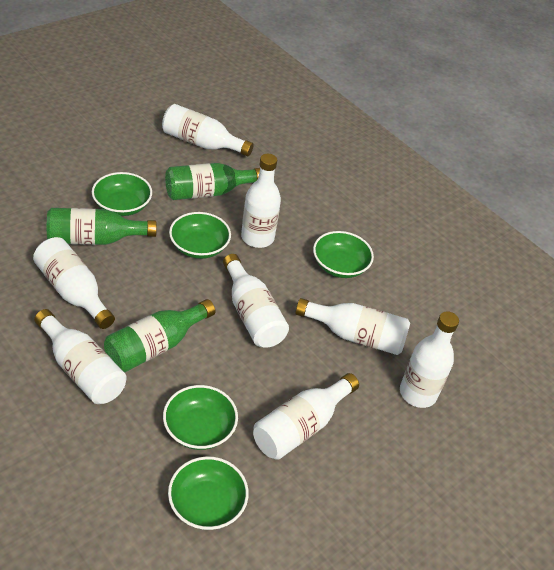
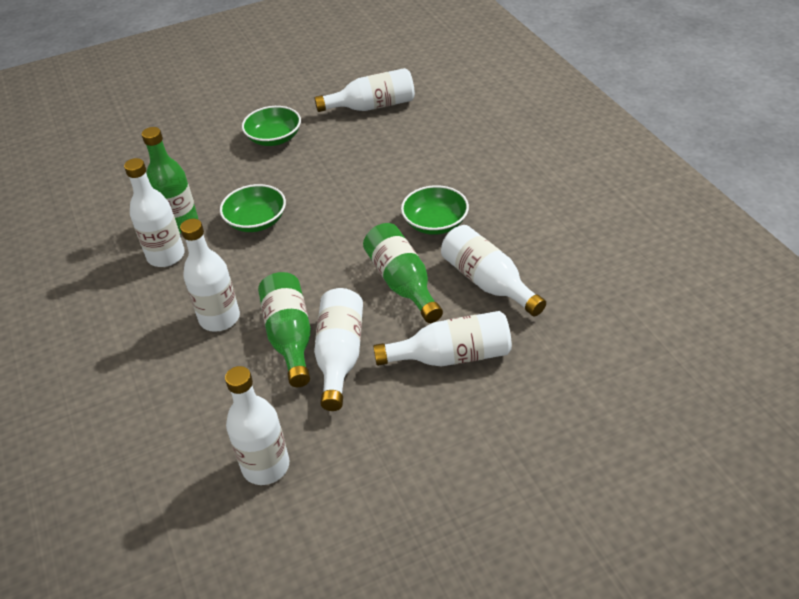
green bowl: [92,172,152,216] [163,385,238,450] [168,456,249,530] [169,212,231,259] [313,231,374,278] = 5 -> [220,184,286,232] [242,106,301,146] [401,185,469,235] = 3
white bottle: [33,237,115,329] [34,309,127,404] [162,104,254,156] [223,254,289,348] [241,154,281,248] [253,373,359,460] [295,298,410,355] [400,311,459,408] = 8 -> [124,158,185,267] [180,219,240,332] [225,366,289,485] [314,288,363,411] [315,68,415,112] [373,311,512,367] [441,225,546,317] = 7

